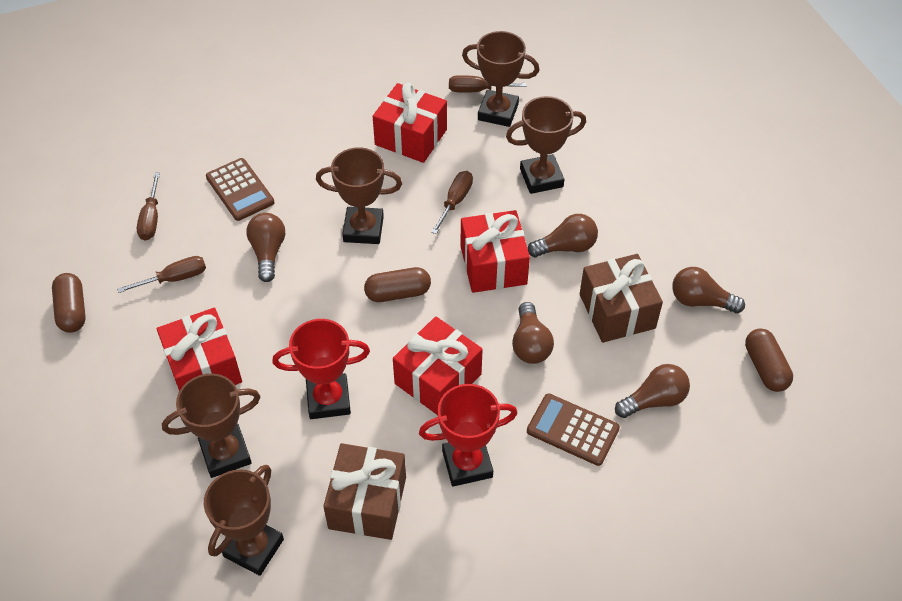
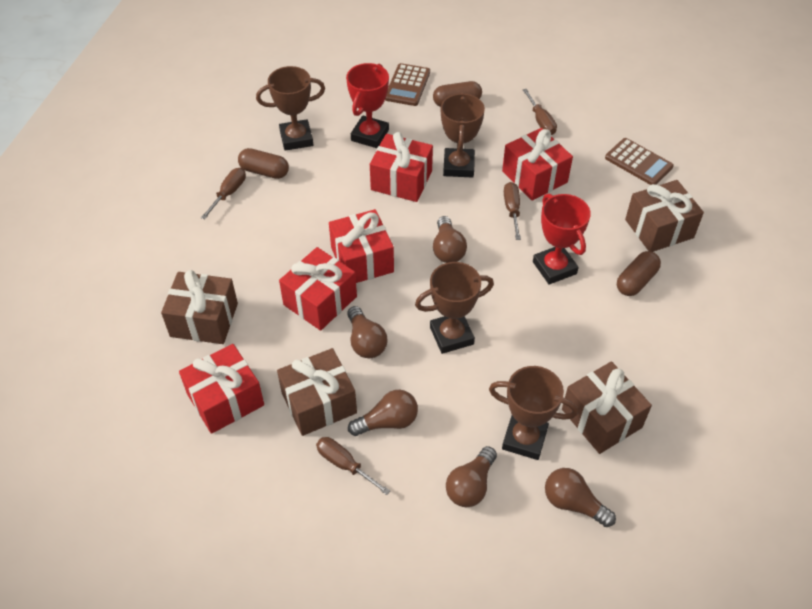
brown gift: [323,443,406,540] [580,254,663,343] = 2 -> [161,270,238,344] [277,348,357,436] [562,361,652,454] [625,180,704,252] = 4
brown trophy: [162,373,260,478] [204,465,284,576] [316,147,402,244] [462,31,539,127] [506,96,586,194] = 5 -> [256,66,325,151] [415,262,494,354] [441,92,485,178] [489,366,578,460] = 4
red gift: [157,308,242,391] [373,83,447,163] [393,316,483,415] [461,210,530,293] = 4 -> [179,344,264,434] [279,247,357,331] [329,209,394,283] [370,132,433,202] [502,128,573,200] = 5

